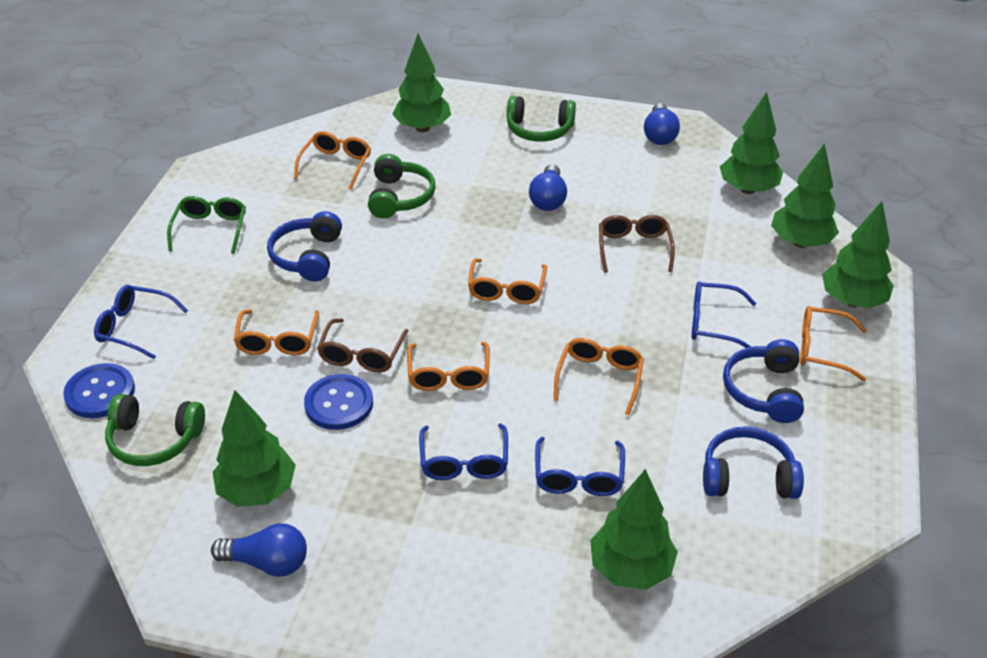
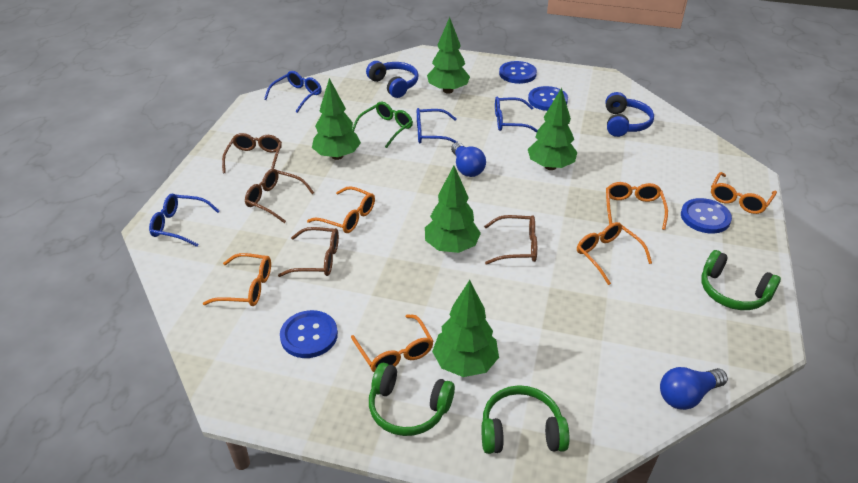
blue button: [63,363,135,418] [304,374,373,430] = 2 -> [280,310,338,358] [499,61,537,84] [528,86,568,111] [681,198,732,234] = 4
blue headphones: [267,211,342,281] [703,426,804,499] [723,339,804,423] = 3 -> [366,61,418,98] [606,92,654,137] = 2
blue light bulb: [211,523,307,577] [529,164,567,211] [644,103,680,145] = 3 -> [451,142,486,177] [660,367,728,410] = 2
brown glasses: [317,318,408,372] [599,215,675,273] = 2 -> [222,133,282,173] [245,169,314,223] [278,227,339,277] [484,215,537,265] = 4
green tree: [213,390,296,507] [392,33,451,132] [590,469,678,590] [720,92,783,194] [771,143,839,248] [822,201,894,308] = 6 -> [312,78,361,160] [425,166,481,253] [427,17,470,94] [432,280,499,377] [528,88,577,170] = 5

